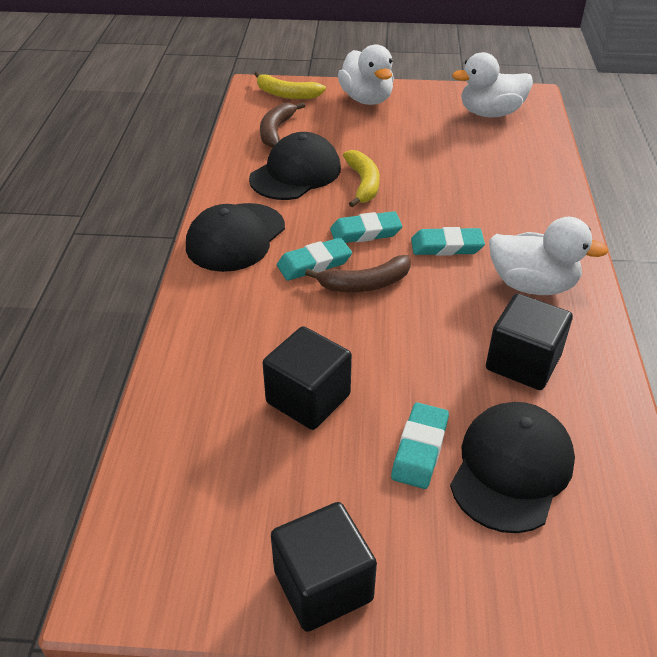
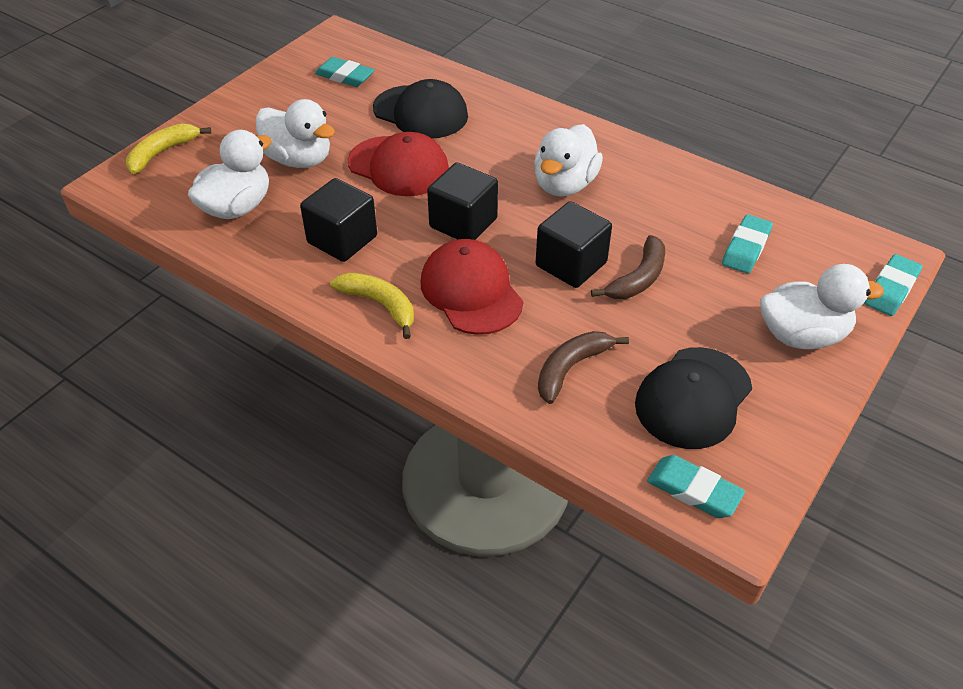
black cap: [186,203,285,272] [249,132,341,200] [450,402,575,533] = 3 -> [373,79,468,139] [635,347,752,449] = 2
red cap: none = 0 -> [348,132,449,196] [421,239,524,335] = 2
white duck: [338,44,394,105] [452,52,533,117] [489,217,609,295] = 3 -> [188,130,272,219] [256,99,335,168] [534,124,603,196] [760,264,884,349] = 4

